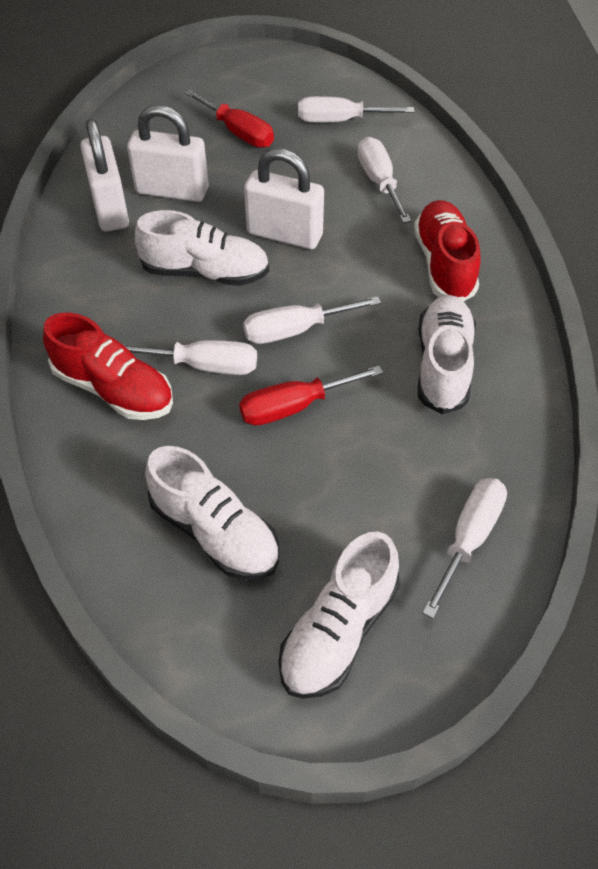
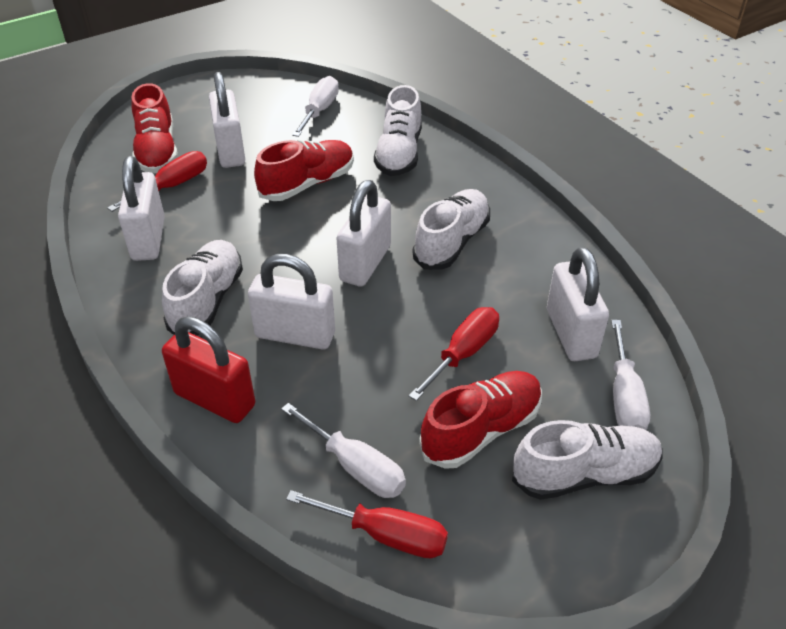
red padlock: none = 0 -> [162,316,255,423] = 1
red screwdriver: [184,89,274,148] [239,365,383,426] = 2 -> [107,151,207,212] [286,490,448,559] [409,307,499,401] = 3
red shoe: [43,312,173,420] [414,200,481,301] = 2 -> [131,83,178,174] [254,140,354,201] [419,371,542,469] = 3
white padlock: [80,119,129,232] [127,105,209,202] [244,149,324,249] = 3 -> [118,156,165,261] [209,72,245,168] [248,254,335,350] [336,180,391,287] [547,247,609,361] = 5
white screwdriver: [122,340,257,375] [243,296,381,344] [298,96,414,122] [358,137,411,223] [422,478,507,618] = 5 -> [281,403,406,498] [292,76,339,137] [611,320,650,430] = 3

